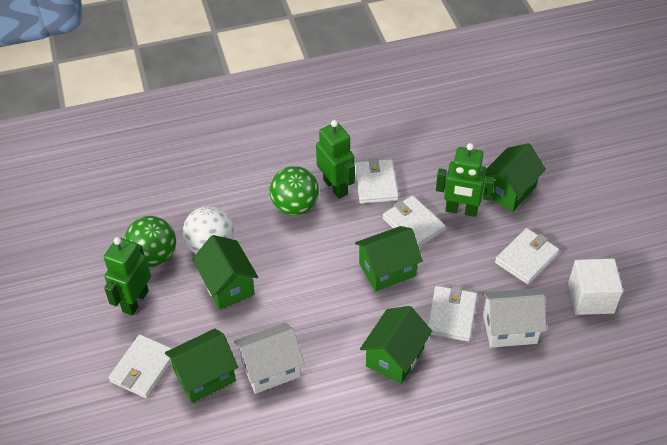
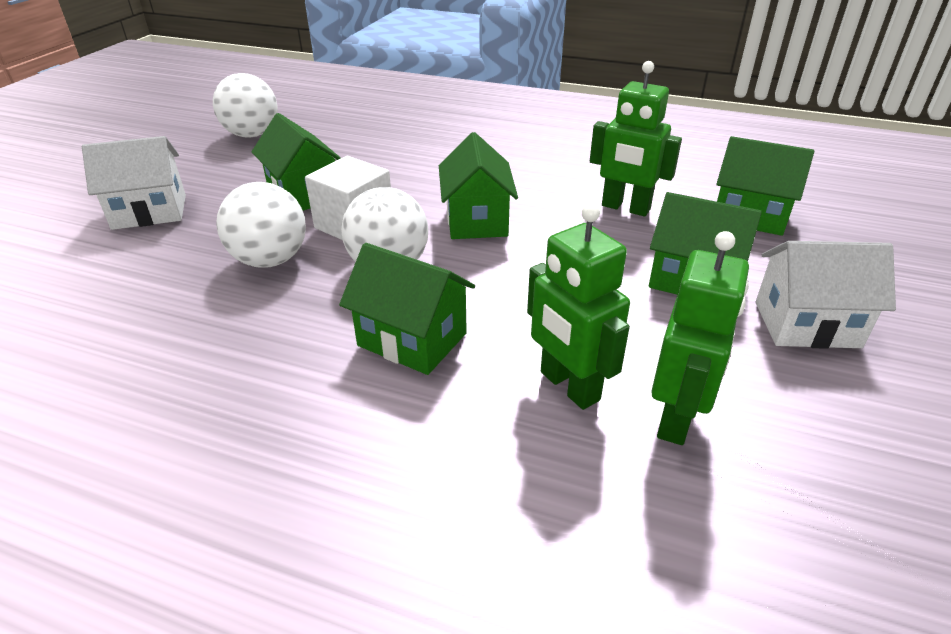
green ball: [124,216,176,267] [270,166,319,215] = 2 -> none = 0
white ball: [183,206,234,254] = 1 -> [213,73,277,137] [216,182,306,267] [341,187,428,262] = 3
white wallet: [108,334,173,398] [354,158,399,204] [383,195,446,247] [428,286,477,342] [495,228,559,285] = 5 -> none = 0

